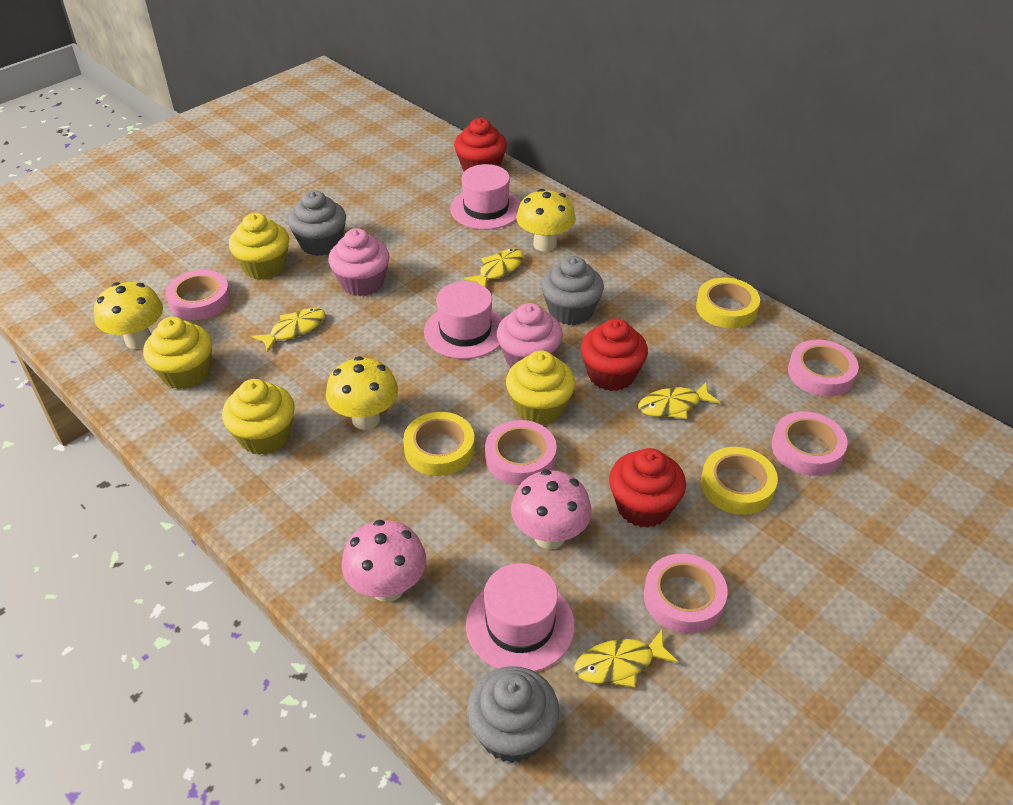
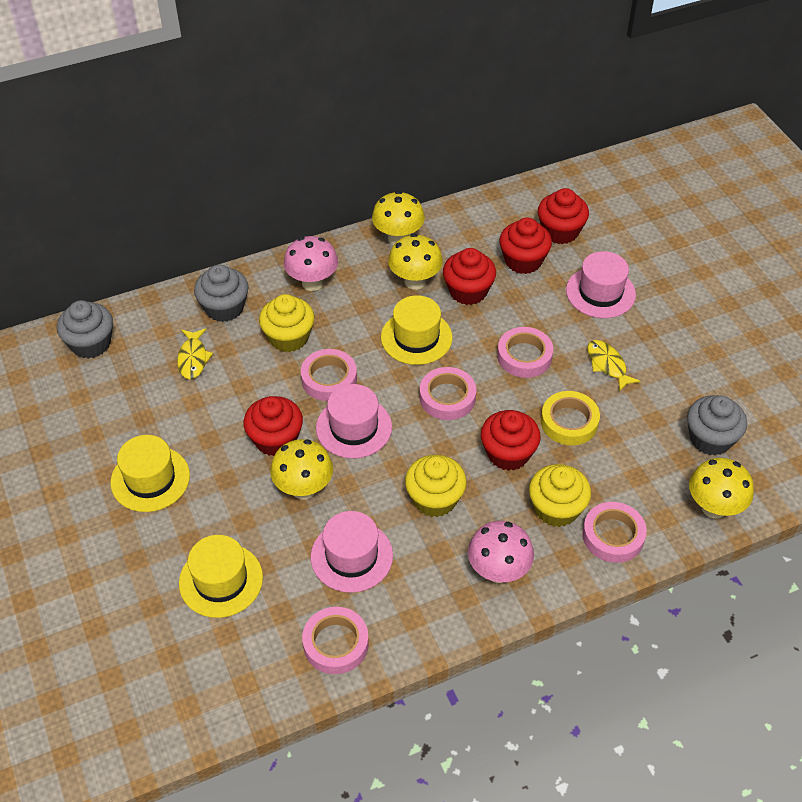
pink cupcake: [329,228,389,296] [497,303,563,368] = 2 -> none = 0
red cupcake: [454,118,507,171] [581,318,648,391] [609,448,686,528] = 3 -> [243,396,303,456] [443,248,496,305] [481,410,541,471] [499,218,552,274] [538,188,589,244] = 5
yellow cupcake: [143,317,212,389] [222,379,295,455] [229,213,289,280] [506,350,575,425] = 4 -> [259,294,314,352] [405,455,467,517] [529,464,591,527] = 3
yellow fish: [252,308,325,352] [464,249,524,287] [574,630,678,688] [638,382,720,419] = 4 -> [177,328,213,379] [587,340,641,392] = 2
yellow hat: none = 0 -> [111,435,190,512] [179,535,263,618] [381,295,452,365] = 3
yellow mushroom: [94,282,163,349] [326,356,398,430] [516,189,576,252] = 3 -> [270,439,333,500] [372,191,425,245] [388,234,443,290] [689,458,754,518] = 4
yellow tape: [403,412,475,476] [696,277,760,329] [701,447,778,515] = 3 -> [541,391,600,445] = 1

